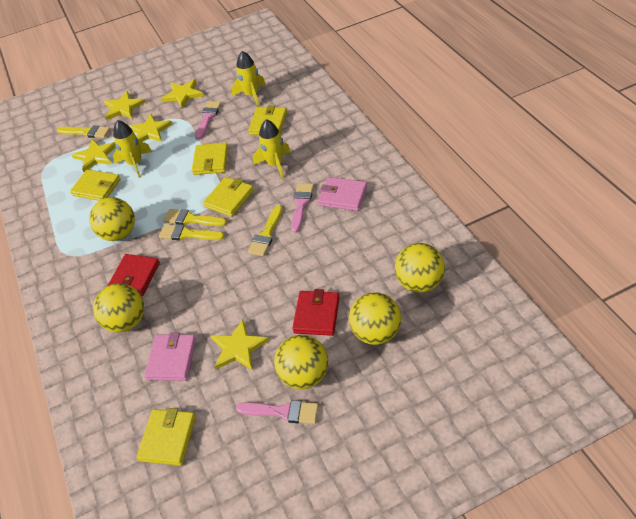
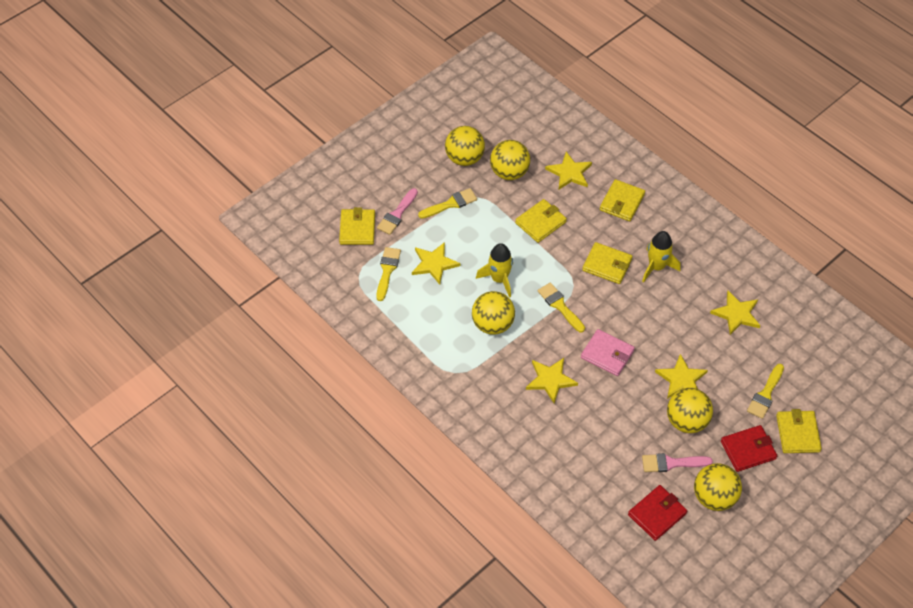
pink brush: [195,101,221,140] [236,400,319,424] [291,183,314,233] = 3 -> [377,188,418,235] [642,453,713,472] = 2
pink wallet: [144,332,196,381] [318,177,367,211] = 2 -> [581,329,635,376] = 1
yellow rocket: [113,120,152,178] [232,51,266,107] [253,119,291,179] = 3 -> [476,243,513,298] [642,231,681,283] = 2

